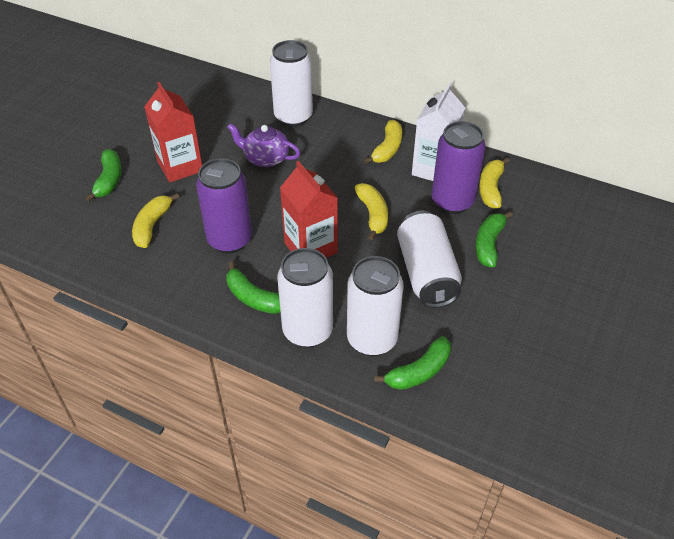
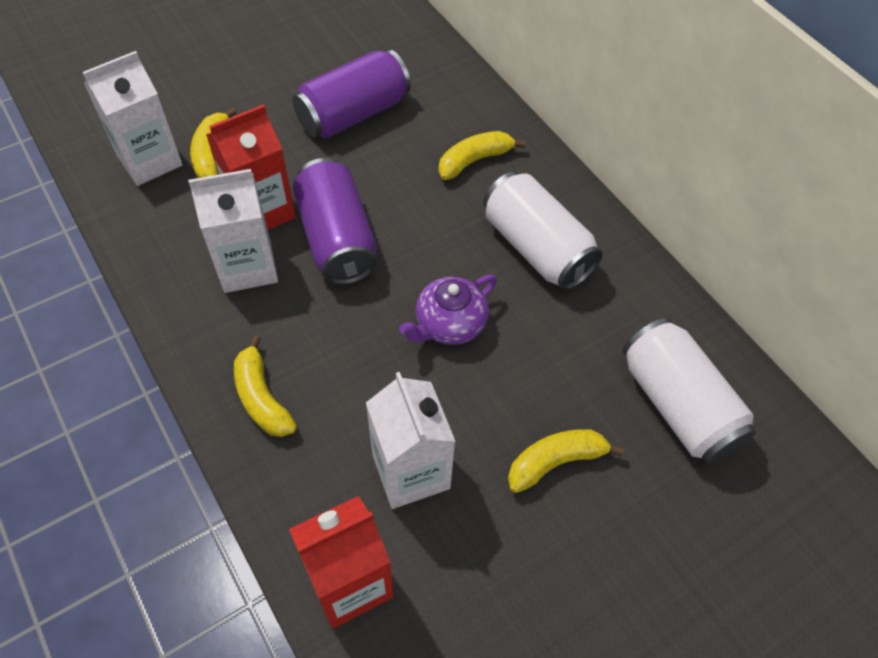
green banana: [85,149,122,202] [226,262,281,314] [374,336,451,390] [476,211,513,268] = 4 -> none = 0
white can: [270,40,313,127] [277,248,333,348] [347,256,404,356] [397,211,462,308] = 4 -> [483,171,603,290] [623,318,756,464] = 2
white carton: [412,84,465,181] = 1 -> [83,51,183,186] [188,169,278,293] [366,372,456,509] = 3

